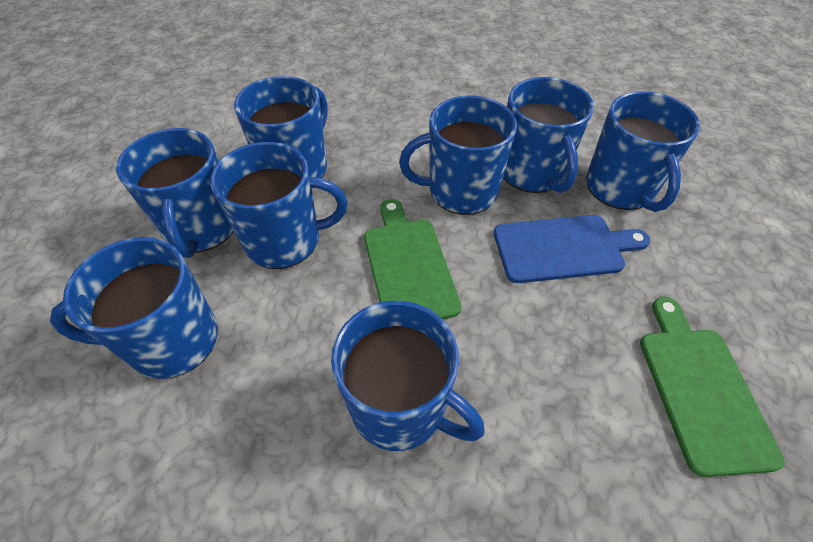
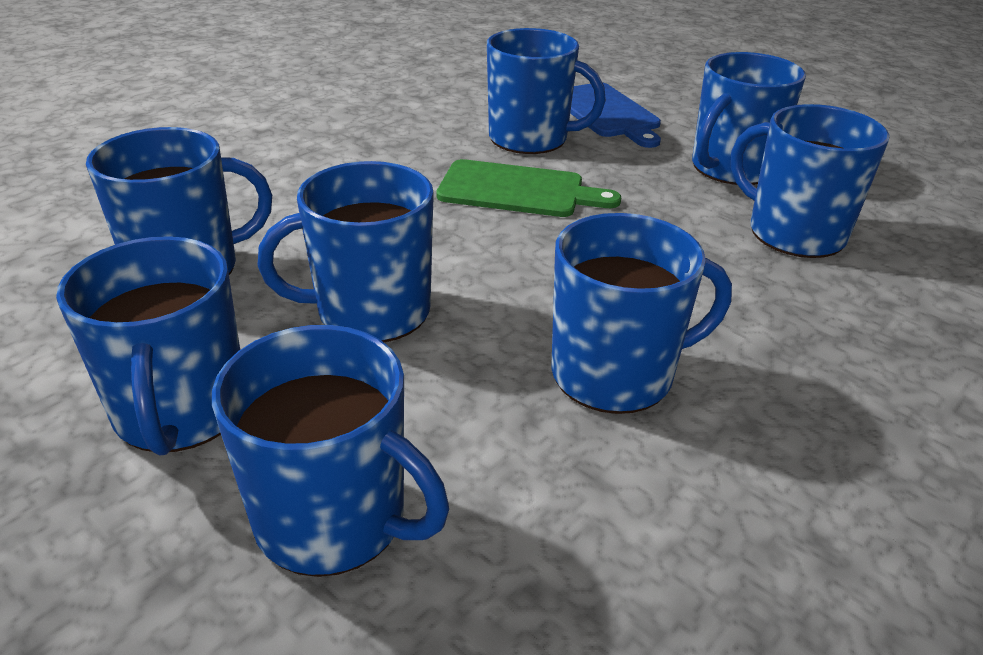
green cutting board: [364,199,461,320] [640,296,785,477] = 2 -> [436,159,621,217] = 1

